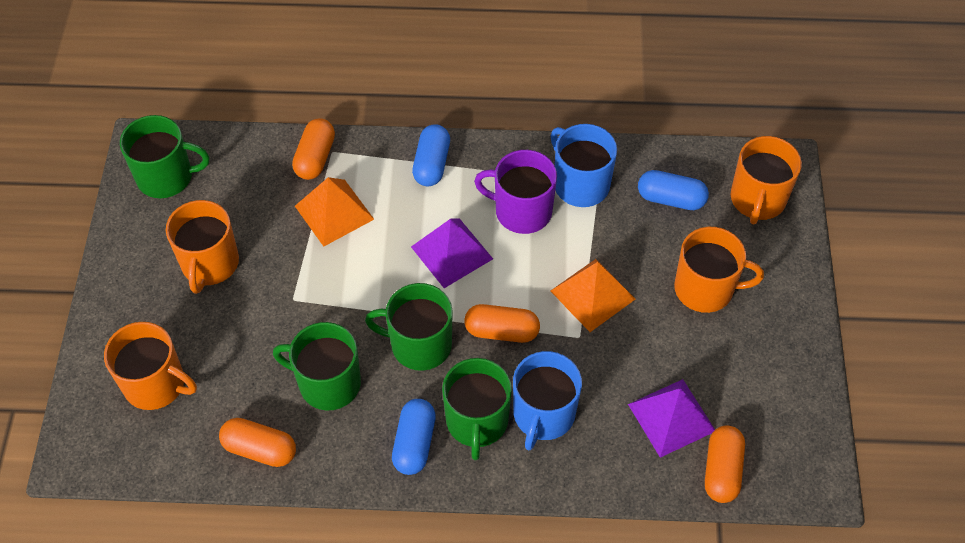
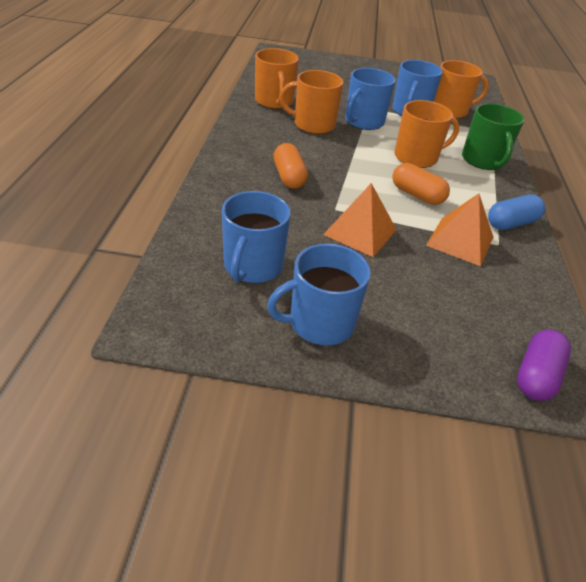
blue capsule: [392,399,436,475] [412,124,450,186] [638,170,709,210] = 3 -> [488,194,545,230] = 1
blue mug: [513,351,582,450] [551,124,617,207] = 2 -> [222,191,291,283] [267,244,371,345] [345,68,395,130] [392,60,443,116] = 4
green mug: [120,115,209,198] [273,322,361,410] [365,283,453,371] [442,358,512,460] = 4 -> [462,103,525,170] = 1
orange capsule: [219,418,296,467] [292,118,335,180] [465,304,540,343] [705,426,745,503] = 4 -> [273,143,308,189] [392,163,450,205] = 2
purple capsule: none = 0 -> [517,329,571,401] = 1
purple mug: [474,150,557,234] = 1 -> none = 0
purple pyramid: [411,218,493,288] [628,379,715,458] = 2 -> none = 0

